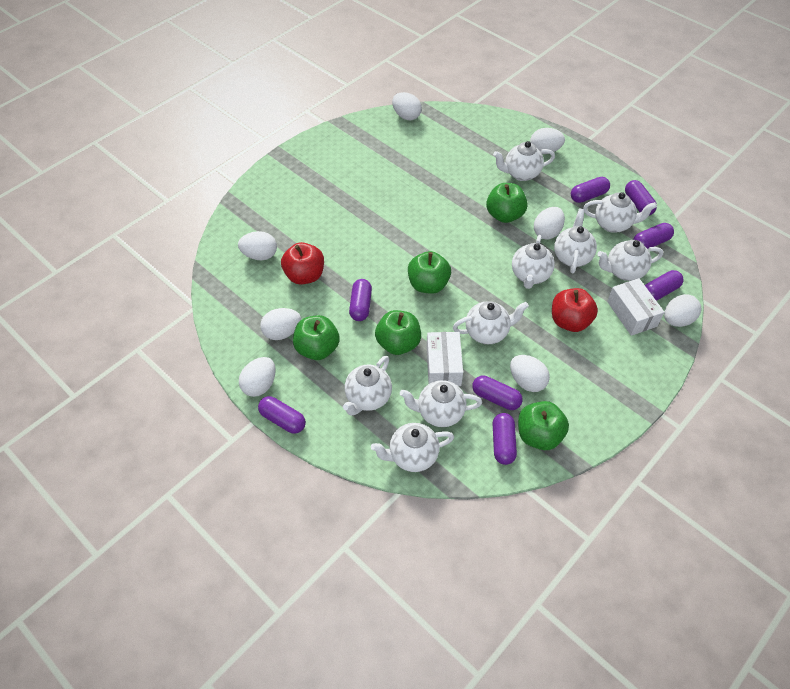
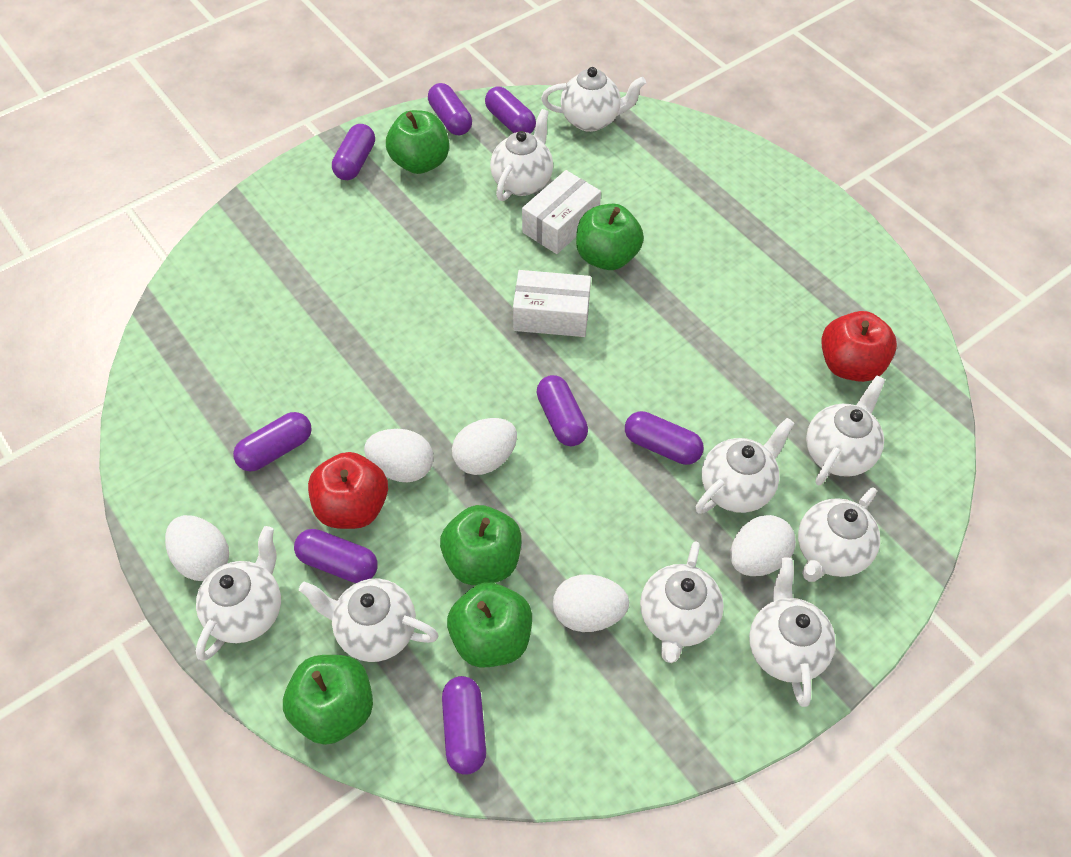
white egg: [238,231,277,260] [239,357,276,397] [260,308,301,340] [392,92,422,120] [510,355,550,392] [530,128,565,154] [534,207,565,240] [664,294,701,327] = 8 -> [165,515,229,581] [364,429,434,482] [452,418,517,475] [553,574,629,632] [730,515,796,576] = 5

